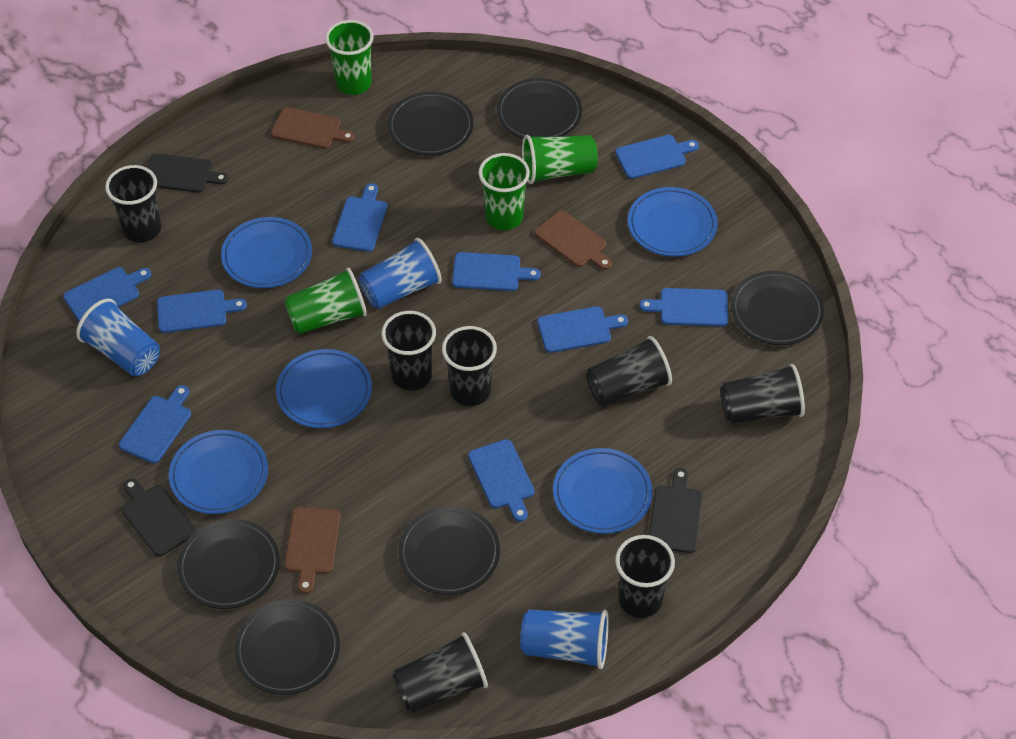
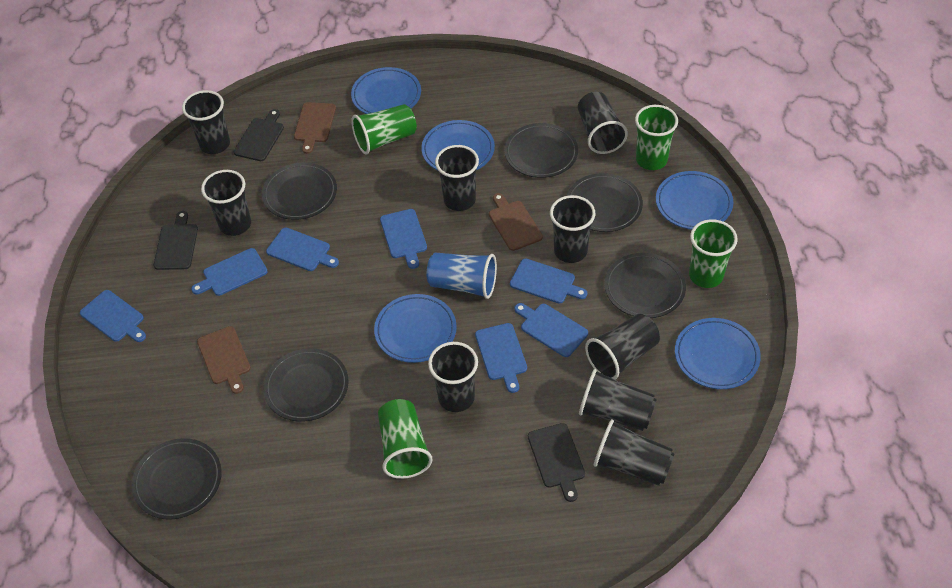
black cup: [105,165,161,243] [381,311,436,390] [392,632,488,713] [442,326,497,406] [586,336,672,406] [615,535,675,618] [720,364,805,424] = 7 -> [182,90,230,154] [201,170,251,236] [428,342,478,412] [435,145,479,211] [550,195,595,263] [578,92,628,154] [579,369,657,431] [585,314,660,379] [594,419,675,486] = 9
blue cup: [76,298,160,376] [359,238,442,309] [520,610,609,669] = 3 -> [427,253,497,299] = 1
blue cutting board: [63,267,151,322] [119,385,191,463] [157,290,247,333] [332,183,387,252] [452,252,541,291] [468,439,534,522] [537,306,628,353] [615,135,699,179] [639,288,728,326] = 9 -> [80,290,146,342] [191,248,268,296] [266,228,339,271] [380,209,427,269] [475,323,527,393] [510,259,587,304] [514,303,588,357] = 7

